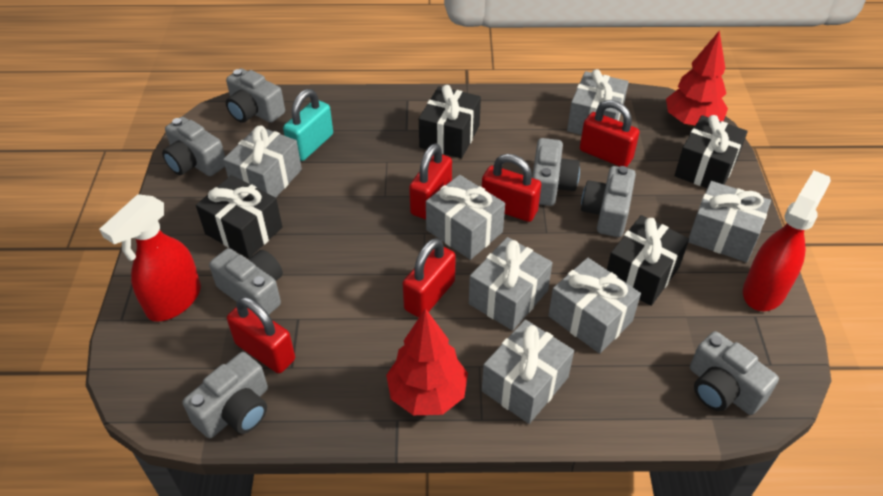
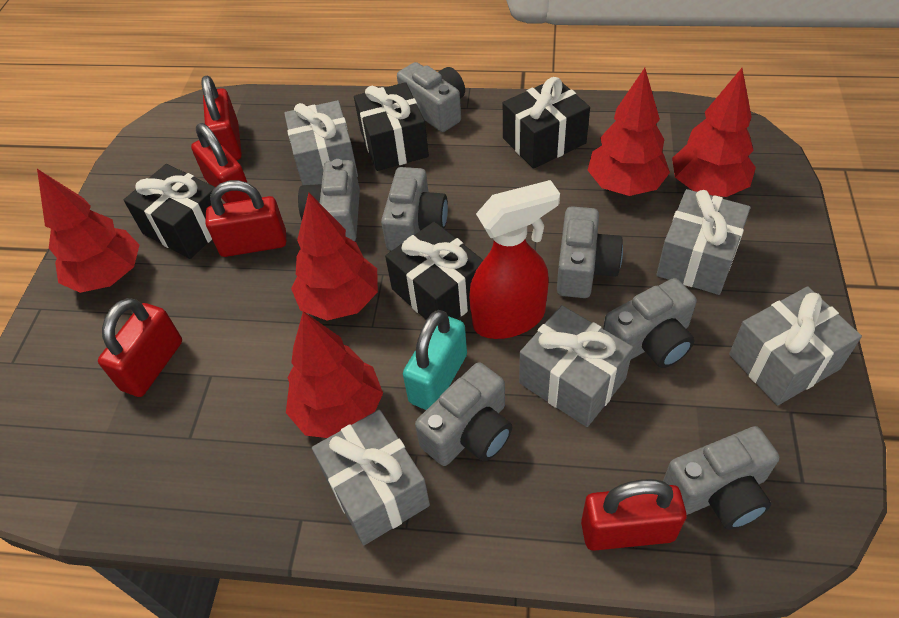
grey gift: [223,125,302,198] [426,175,505,260] [469,237,553,331] [482,319,574,424] [548,258,641,353] [567,69,629,135] [688,181,771,262] = 7 -> [284,100,358,185] [312,410,430,545] [519,305,633,427] [656,189,750,295] [729,286,862,406] = 5
red spray bottle: [99,194,201,322] [743,170,831,311] = 2 -> [469,180,560,339] = 1
red tree: [386,308,468,415] [666,31,728,127] = 2 -> [37,169,139,293] [286,311,383,438] [291,193,378,321] [588,68,670,196] [672,68,756,197] = 5

